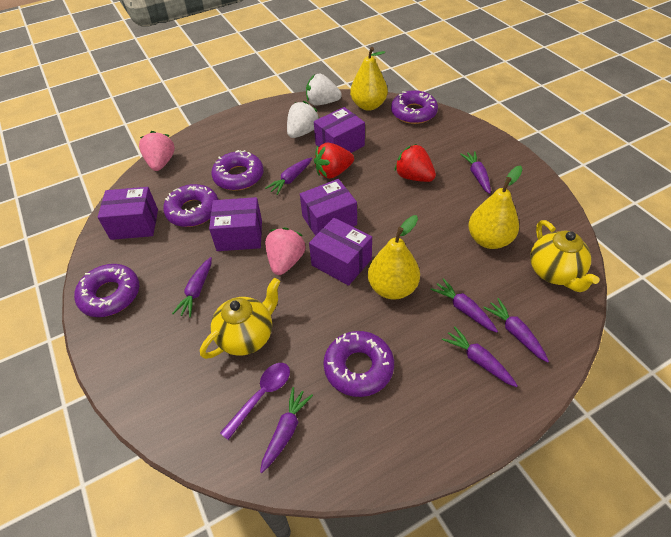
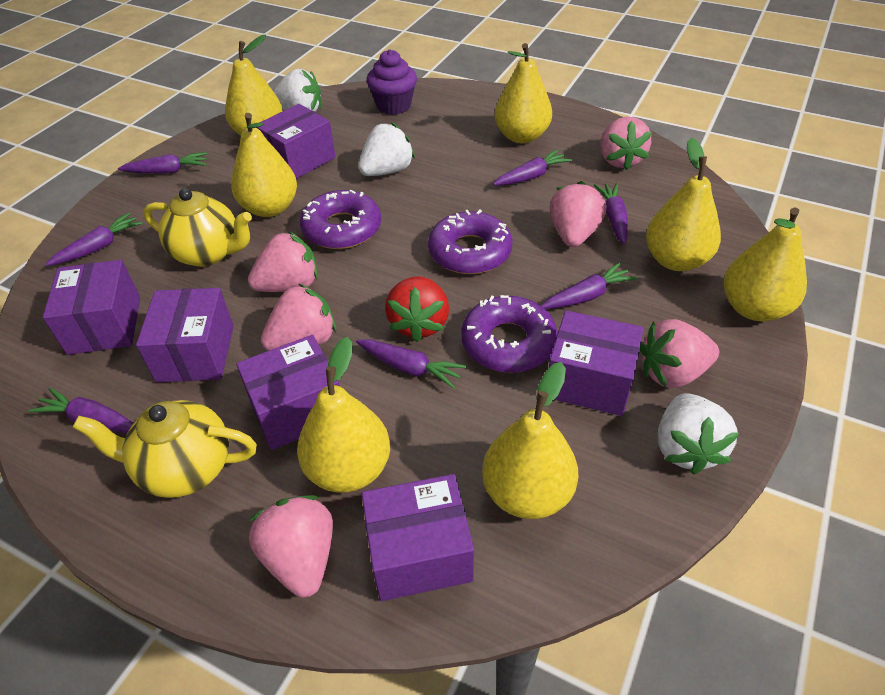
pink strawberry: [139,131,175,171] [265,227,305,275] = 2 -> [248,231,318,292] [249,495,333,598] [261,284,336,351] [550,181,606,247] [600,117,652,170] [640,319,719,388] = 6
purple box: [98,187,158,240] [209,197,262,251] [300,179,357,236] [309,218,372,286] [314,107,365,153] = 5 -> [43,260,140,355] [136,288,234,382] [236,335,340,450] [257,104,336,179] [361,474,474,601] [549,310,644,416] = 6
purple cupcake: none = 0 -> [367,49,417,115] = 1
purple donut: [74,264,139,317] [163,184,218,227] [211,150,263,191] [323,331,394,397] [391,90,438,124] = 5 -> [300,190,381,249] [428,210,513,274] [461,295,558,373] = 3
purple spoon: [220,363,290,440] = 1 -> none = 0
red strawberry: [314,143,354,179] [395,144,436,182] = 2 -> [385,276,449,342] = 1
white strawberry: [287,101,319,138] [306,74,342,105] = 2 -> [273,69,321,112] [358,122,415,176] [658,393,739,475] = 3
yellow pear: [350,47,388,111] [368,215,420,300] [468,166,523,249] = 3 -> [225,35,283,136] [231,113,297,217] [297,337,390,492] [482,362,578,519] [494,43,552,143] [646,138,721,271] [724,208,807,321] = 7

